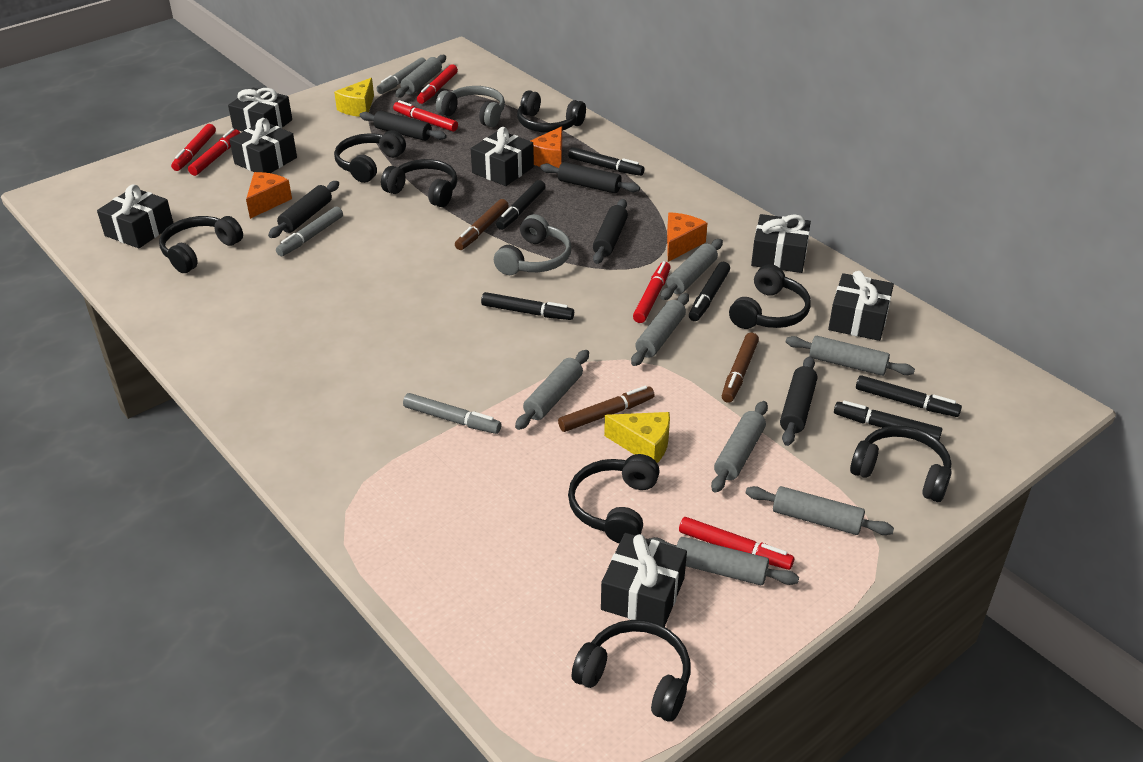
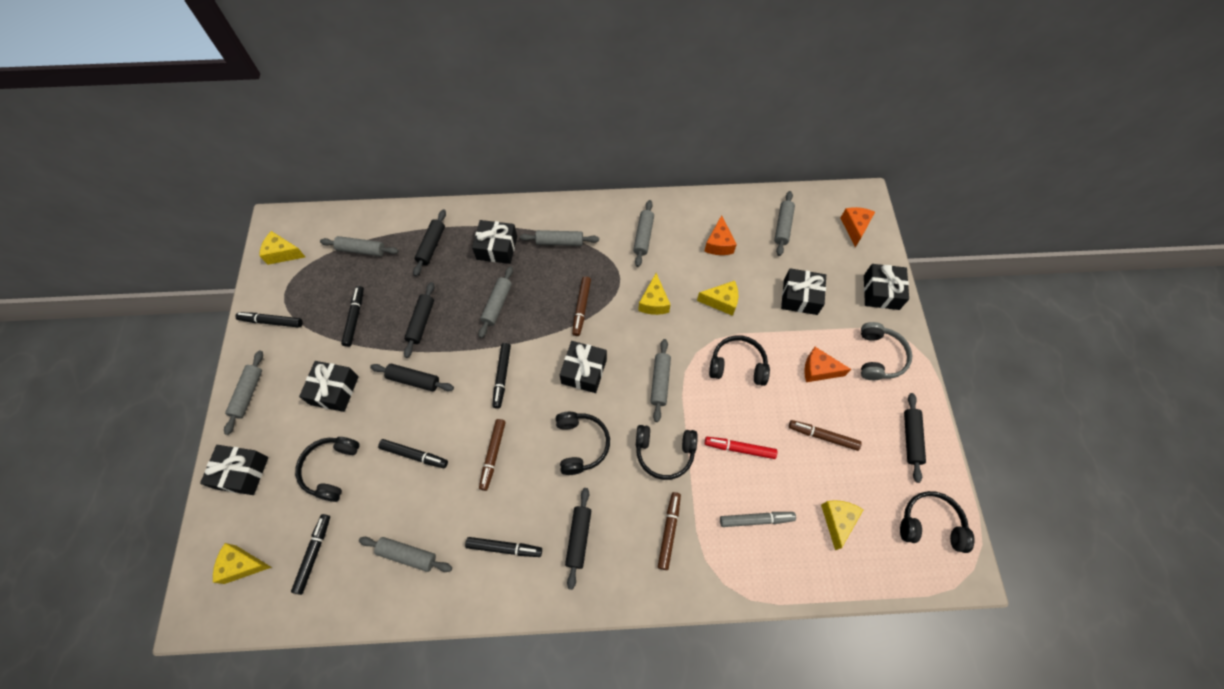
black gift: [97,184,173,248] [228,88,292,132] [229,118,297,173] [471,127,534,186] [601,533,687,627] [751,214,811,273] [828,271,894,341] = 7 -> [200,445,268,495] [299,361,359,412] [472,220,517,264] [560,341,607,393] [781,268,826,315] [864,264,909,310] = 6
black headphones: [159,216,243,273] [334,130,406,183] [381,159,457,207] [517,90,586,132] [568,454,660,544] [572,620,691,722] [729,264,811,329] [850,426,952,502] = 8 -> [295,437,360,502] [556,412,610,475] [636,425,698,480] [709,335,770,386] [900,491,974,553] = 5
brown marker: [455,199,509,250] [558,386,655,432] [722,332,759,403] = 3 -> [479,419,506,491] [572,276,591,336] [658,492,681,570] [789,420,862,451] = 4
grey headphones: [436,86,505,127] [494,214,571,275] = 2 -> [861,322,912,380] = 1
grey marker: [276,206,343,256] [376,58,426,94] [403,393,501,434] = 3 -> [720,512,796,527] = 1
red marker: [171,124,216,171] [188,128,240,176] [393,100,458,132] [417,64,458,104] [633,261,671,323] [679,517,794,570] = 6 -> [705,437,777,459] = 1
yellow cheese: [334,78,374,117] [604,412,670,463] = 2 -> [213,543,272,584] [259,231,305,265] [638,273,671,315] [697,281,738,316] [821,500,864,550] = 5

